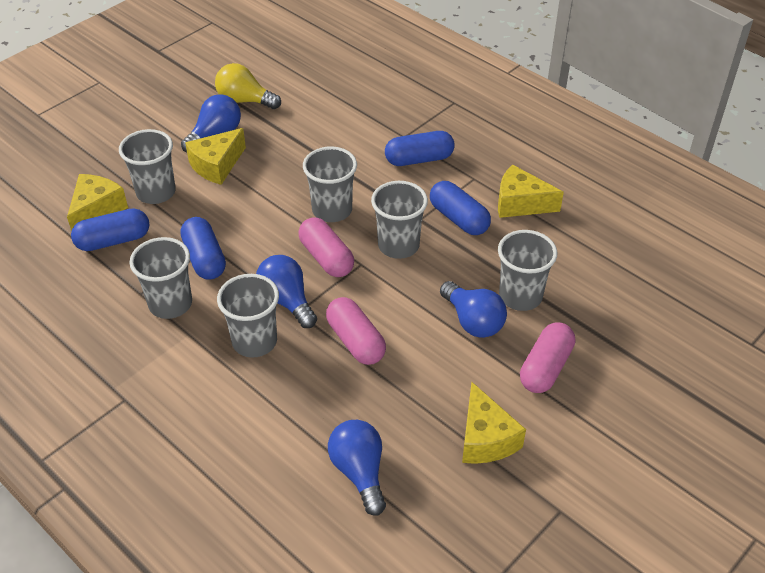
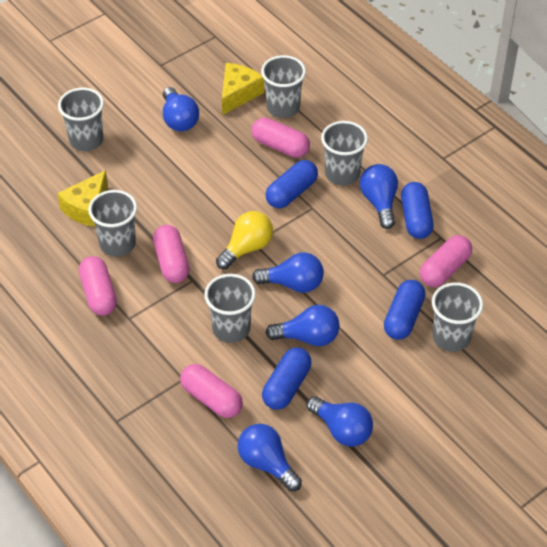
blue light bulb: [181,94,241,152] [256,255,317,328] [328,420,386,516] [440,281,507,338] = 4 -> [163,87,199,132] [237,424,302,491] [252,252,324,293] [266,305,340,346] [307,396,373,447] [360,164,398,229] = 6
pink capsule: [299,217,354,277] [326,297,386,365] [520,322,575,393] = 3 -> [79,256,117,316] [153,225,190,283] [180,364,243,418] [251,118,310,158] [420,235,472,287] = 5
yellow cheese: [67,174,128,231] [185,128,246,185] [462,382,526,464] [498,165,564,218] = 4 -> [57,170,108,227] [222,63,264,115] = 2

